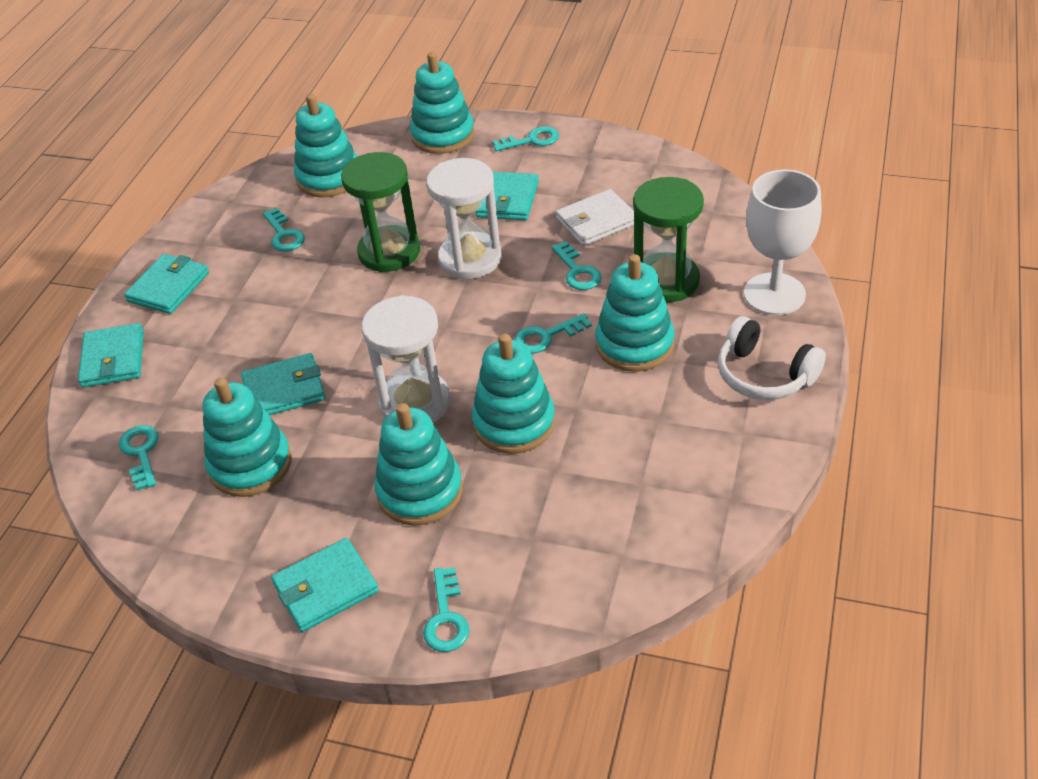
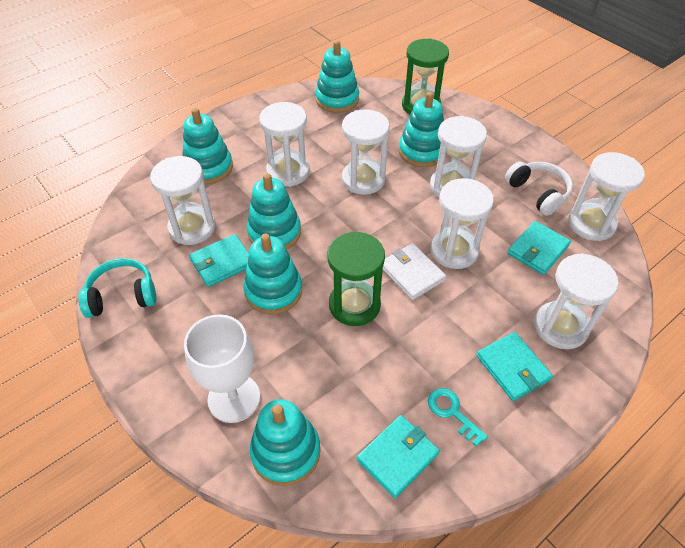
turquoise headphones: none = 0 -> [78,258,156,318] = 1
turquoise key: [119,425,158,490] [263,208,305,252] [423,567,470,652] [493,126,559,152] [514,313,592,354] [551,241,602,290] = 6 -> [428,388,488,446] = 1
turquoise wallet: [78,323,144,388] [124,254,209,314] [241,353,325,415] [271,538,379,632] [476,172,539,220] = 5 -> [189,234,249,287] [357,415,440,498] [477,332,553,401] [507,221,571,275] = 4
white hourglass: [362,295,450,423] [427,158,502,279] = 2 -> [150,156,215,245] [259,102,310,187] [342,109,390,195] [430,116,487,198] [431,178,494,269] [534,253,619,349] [568,152,645,241] = 7

